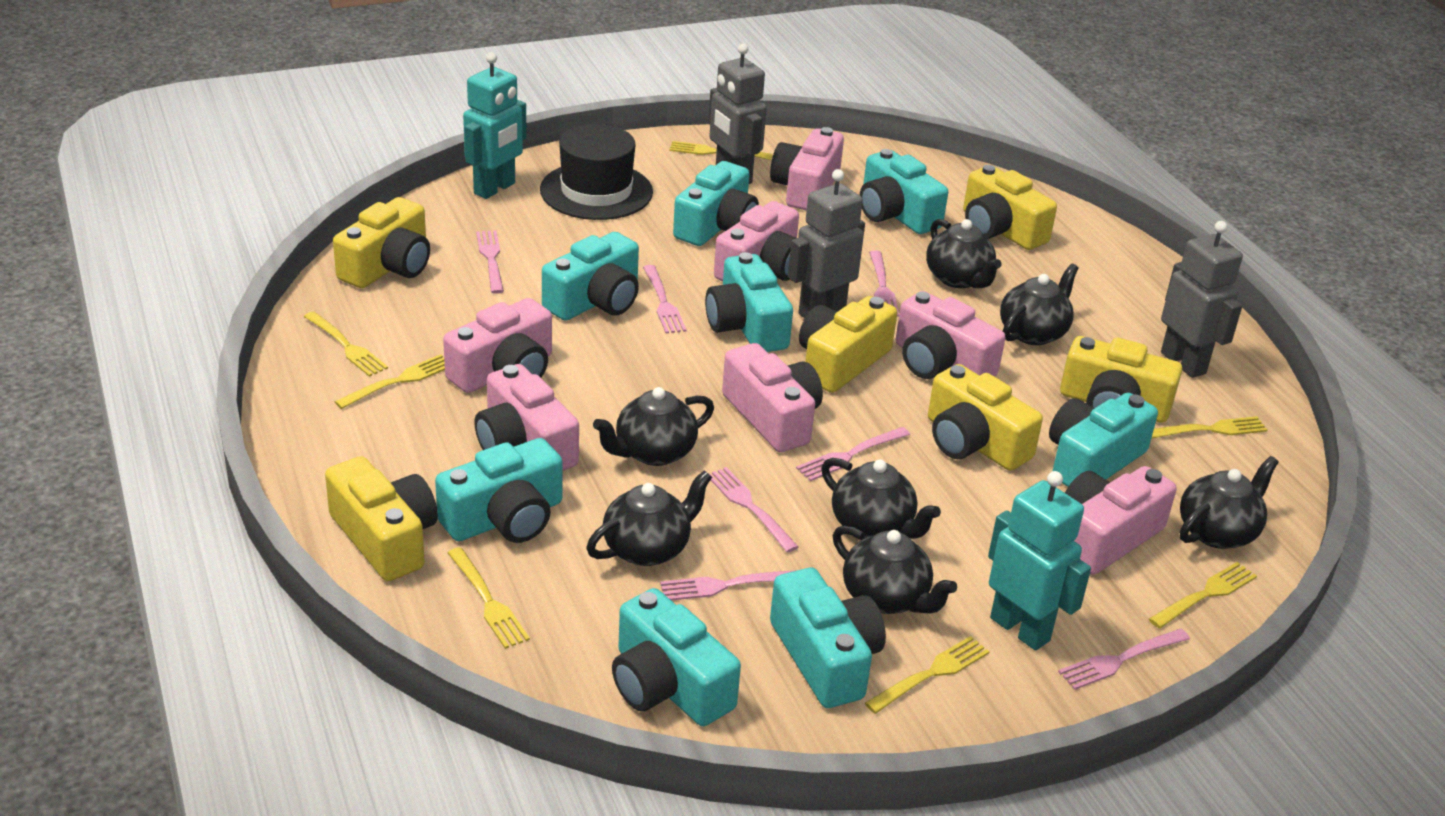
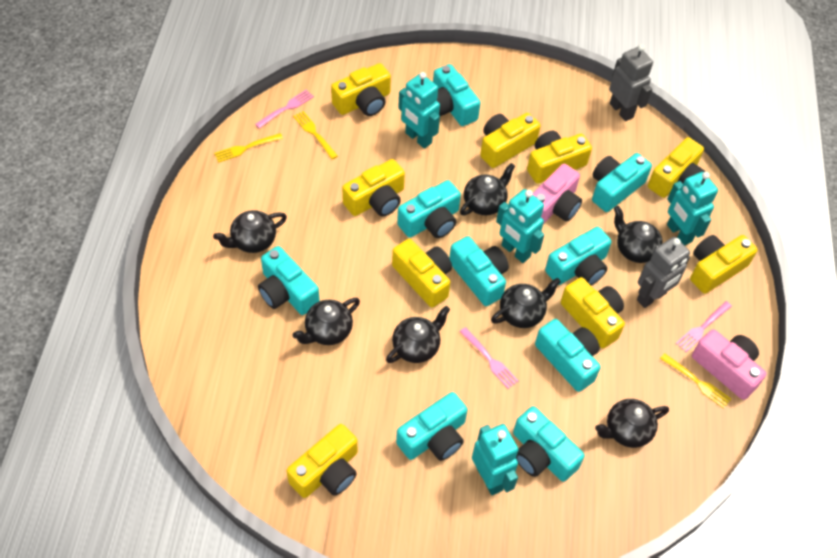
black hat: [540,124,653,220] = 1 -> none = 0
grey robot: [708,43,767,184] [788,169,865,318] [1161,221,1243,378] = 3 -> [609,44,653,121] [637,237,690,308] = 2
pink camera: [443,298,552,393] [474,364,579,471] [714,201,799,281] [722,343,823,452] [770,127,844,210] [896,291,1005,379] [1065,466,1177,575] = 7 -> [533,164,582,224] [692,329,767,400] = 2
pink fork: [476,231,504,294] [643,265,687,333] [660,570,797,600] [708,467,799,553] [796,427,910,481] [869,250,899,317] [1058,629,1190,690] = 7 -> [255,90,314,128] [460,327,518,389] [676,301,732,352] = 3
turquoise camera: [435,438,563,543] [542,232,639,321] [612,588,741,726] [673,161,759,246] [705,252,793,352] [770,568,886,708] [860,149,948,234] [1049,393,1158,487] = 8 -> [258,246,320,315] [396,392,468,461] [397,180,461,238] [433,64,481,126] [449,236,509,306] [513,406,585,482] [535,319,601,392] [545,227,612,285] [592,153,652,212] = 9
turquoise robot: [463,52,527,199] [988,471,1091,651] = 2 -> [398,72,440,149] [472,424,518,495] [496,189,544,263] [667,172,718,246] = 4
yellow camera: [325,456,438,581] [333,197,430,288] [799,296,897,393] [928,364,1043,471] [963,165,1057,250] [1060,336,1182,423] = 6 -> [287,424,358,498] [331,63,391,116] [342,159,405,217] [392,239,452,308] [480,113,541,168] [527,131,592,184] [561,277,625,348] [648,137,706,198] [690,235,758,294] = 9
yellow fork: [304,311,388,377] [335,354,445,409] [448,547,530,649] [669,141,773,160] [865,636,990,714] [1149,562,1257,628] [1151,416,1268,439] = 7 -> [214,133,283,163] [293,111,338,159] [660,353,731,409] = 3

